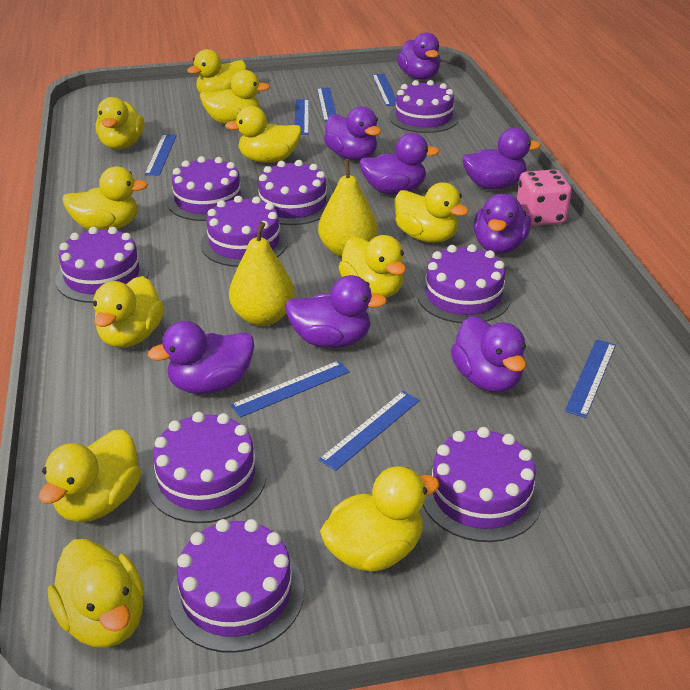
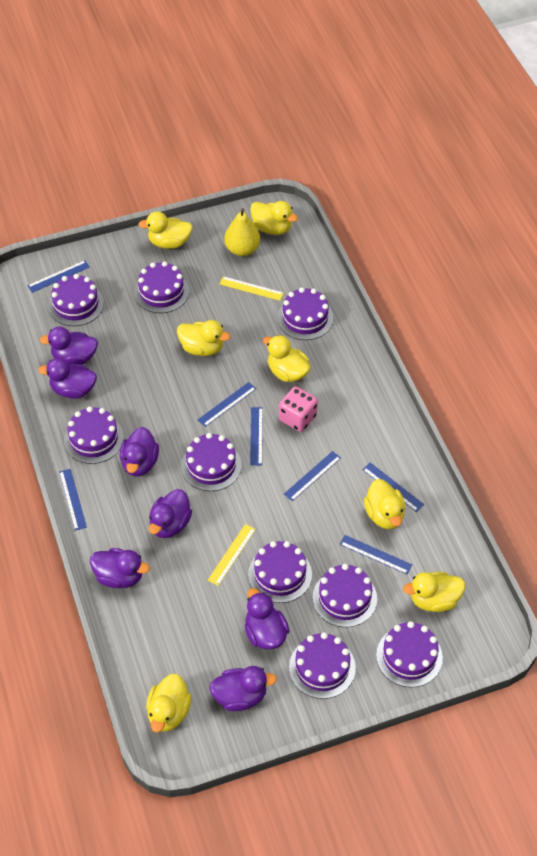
purple duck: [148,321,254,394] [285,275,387,348] [324,106,381,160] [359,133,440,194] [397,32,440,80] [451,316,526,392] [462,128,541,190] [474,194,531,254] = 8 -> [38,358,97,399] [40,327,98,365] [90,548,150,588] [120,427,159,476] [149,489,192,538] [209,666,277,711] [245,588,289,649] = 7
yellow duck: [39,430,141,522] [48,539,144,648] [62,167,148,230] [93,276,164,348] [96,97,144,150] [187,49,247,93] [200,70,270,124] [225,106,302,163] [320,466,439,571] [339,235,406,298] [394,182,469,243] = 11 -> [138,212,193,249] [146,674,192,732] [177,320,231,356] [250,201,298,235] [263,335,310,382] [364,479,405,529] [403,572,465,612] = 7
yellow pear: [229,222,295,326] [318,160,377,257] = 2 -> [224,208,260,256] = 1
yellow ruler: none = 0 -> [208,524,256,586] [219,276,284,301] = 2

